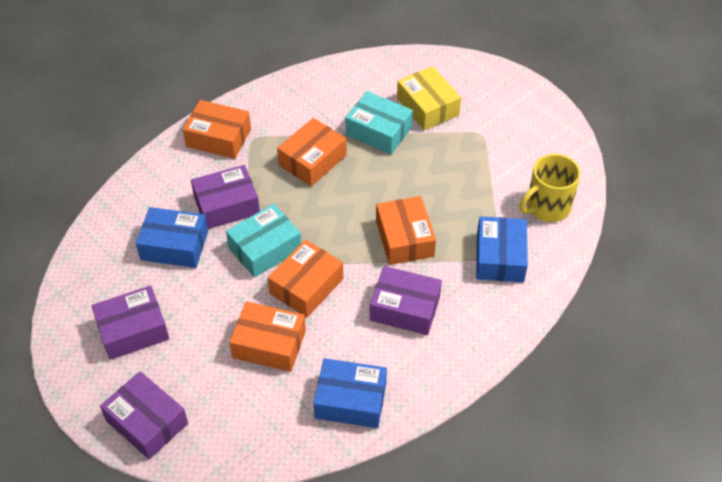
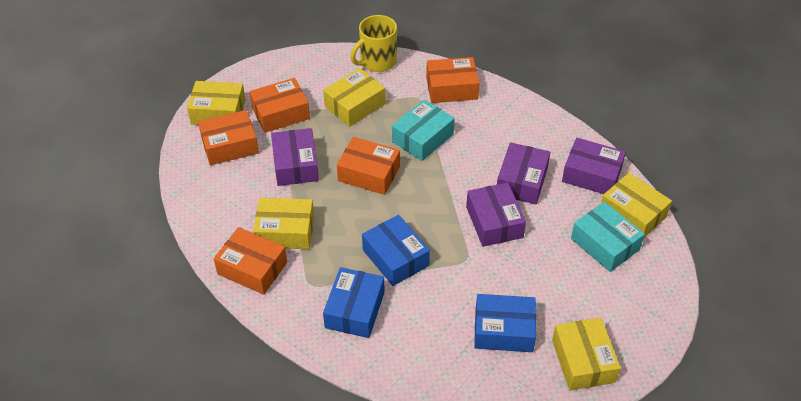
yellow box: [397,66,461,130] = 1 -> [187,81,246,125] [253,198,314,249] [323,68,385,127] [552,318,621,391] [601,173,672,239] = 5

